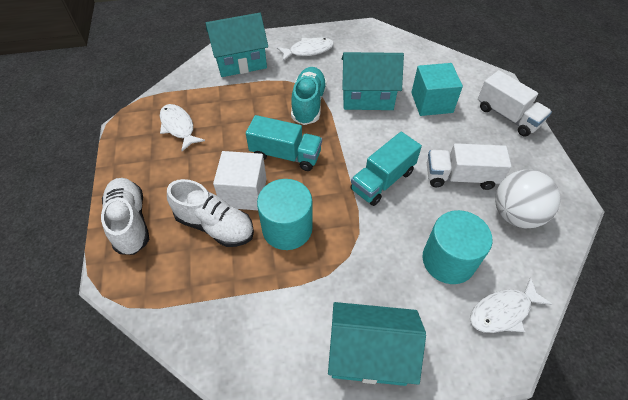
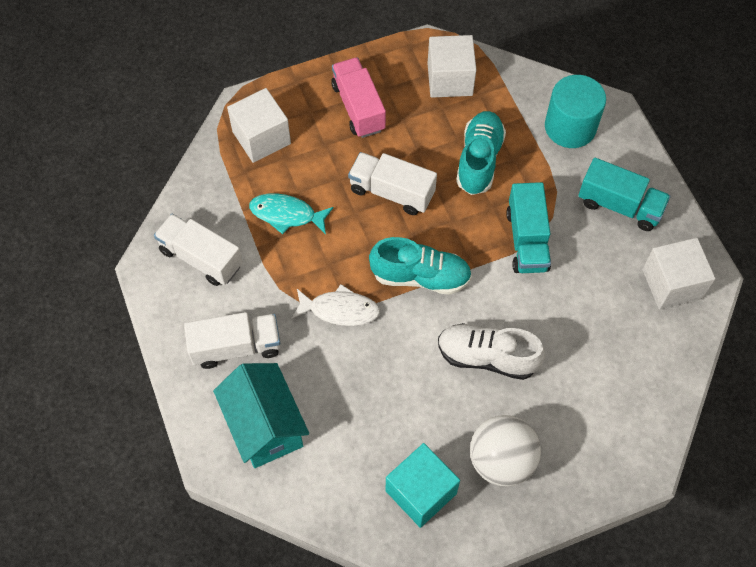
pink truck: none = 0 -> [331,57,386,138] = 1
turquoise cylinder: [257,179,313,250] [422,210,493,284] = 2 -> [545,75,606,148] = 1
turquoise fish: none = 0 -> [249,193,334,234] = 1
turquoise house: [206,13,268,77] [328,302,426,386] [342,52,404,110] = 3 -> [213,363,309,468] = 1
turquoise shoe: [291,67,327,125] = 1 -> [369,237,472,295] [456,111,506,195] = 2
white cube: [213,151,266,210] = 1 -> [227,88,291,163] [427,35,476,98] [643,238,716,309] = 3
white fish: [160,104,205,151] [277,37,334,61] [470,277,552,333] = 3 -> [292,284,380,326] = 1
white shoe: [101,178,149,255] [167,179,254,247] = 2 -> [438,323,545,380] = 1
white truck: [427,143,511,190] [478,70,552,137] = 2 -> [154,214,243,286] [184,312,280,369] [348,152,437,215] = 3

